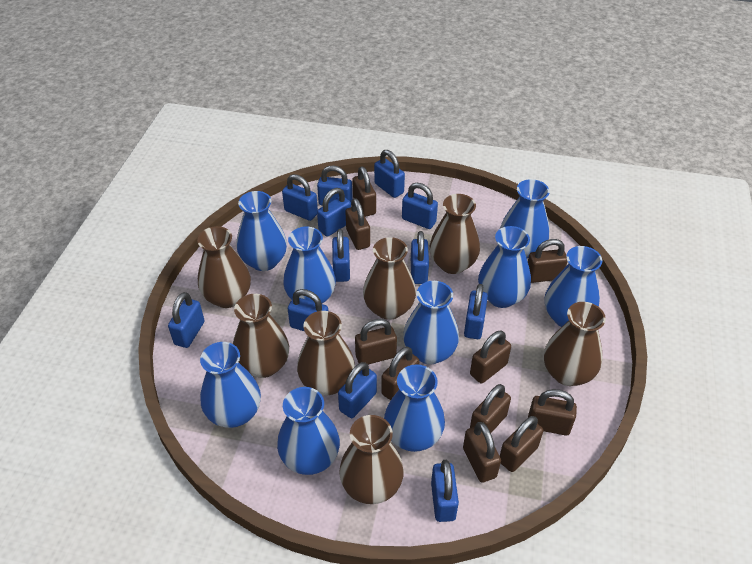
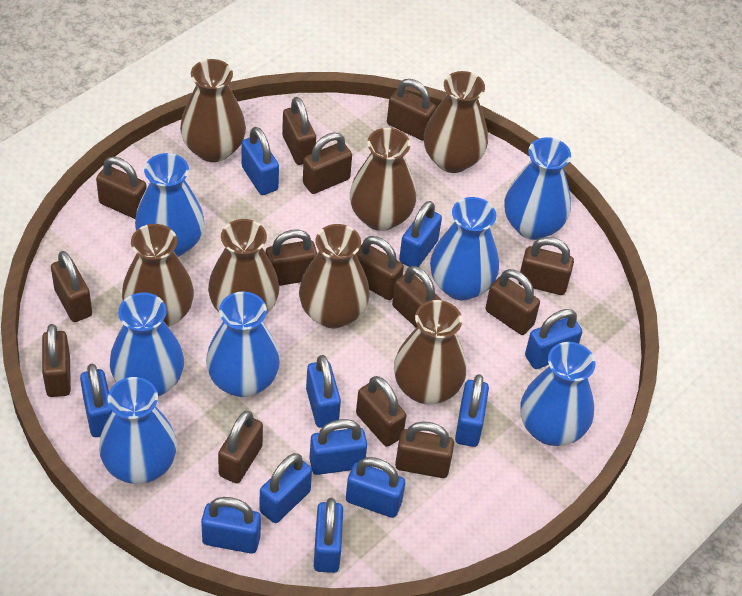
blue padlock: [168,292,204,348] [282,174,318,221] [288,289,328,331] [317,166,353,205] [317,188,351,237] [332,229,350,282] [338,362,377,418] [374,150,405,198] [402,183,438,229] [411,231,429,284] [431,460,459,522] [464,284,488,339] = 12 -> [80,363,112,437] [201,497,261,554] [241,127,279,195] [259,453,312,523] [306,355,341,428] [309,419,367,475] [314,498,343,573] [346,457,405,518] [399,201,442,267] [455,374,489,447] [525,309,582,369] = 11
blue vase: [200,342,261,428] [237,191,287,271] [277,387,340,475] [283,227,336,304] [384,364,445,452] [403,281,459,364] [478,226,531,308] [500,179,550,258] [545,246,602,327] = 9 -> [99,377,177,484] [110,293,184,396] [135,153,204,257] [206,292,280,397] [430,197,499,300] [504,137,571,240] [520,342,596,446] = 7
brown padlock: [345,198,370,250] [352,166,376,217] [355,319,397,365] [381,346,419,400] [463,422,501,483] [470,331,511,384] [470,384,511,433] [500,416,543,472] [528,239,568,283] [528,389,577,436] = 10 -> [42,324,71,397] [51,251,92,322] [96,157,147,219] [218,411,263,483] [266,230,317,286] [282,97,316,165] [303,132,352,194] [356,236,404,300] [356,376,406,447] [387,79,436,141] [392,266,441,328] [395,422,454,478] [486,269,540,335] [518,237,574,295] = 14

